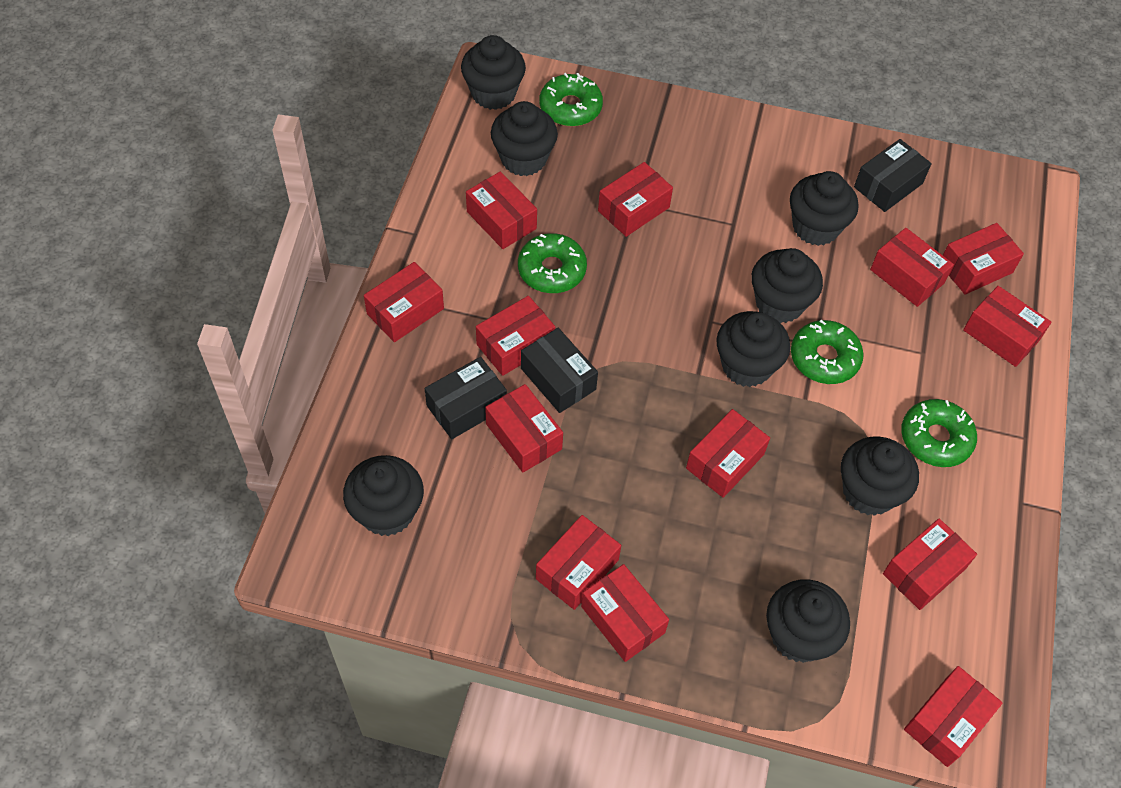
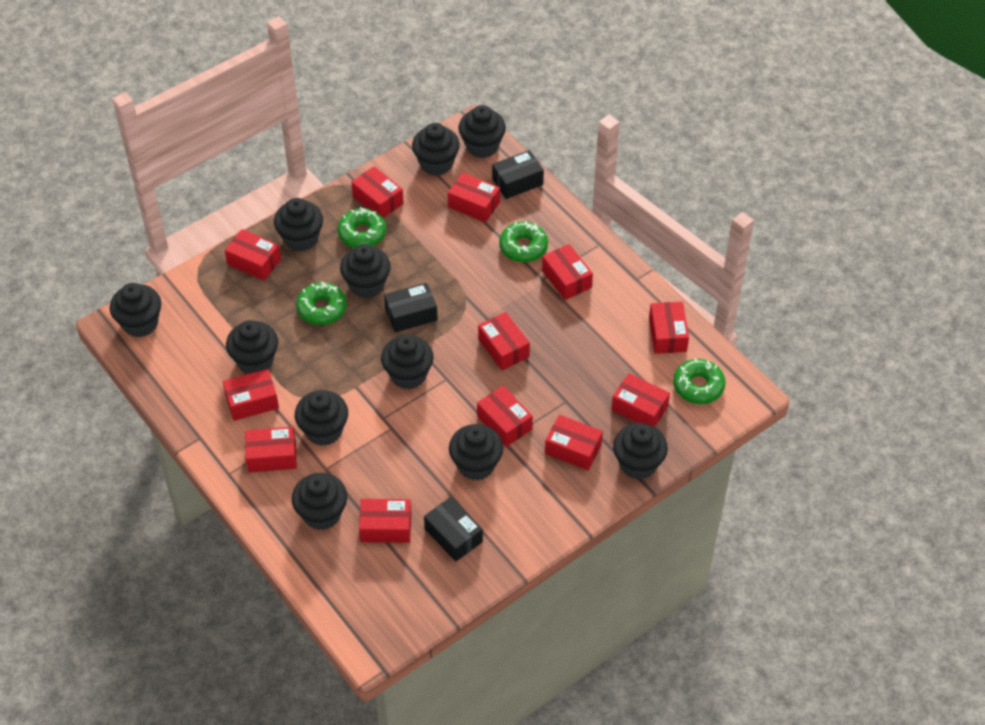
black cupcake: [343,455,424,536] [461,35,526,110] [491,101,558,176] [716,311,790,387] [751,248,823,323] [766,579,850,663] [790,171,859,246] [841,436,919,516] = 8 -> [110,283,161,337] [226,320,278,374] [274,198,323,252] [292,473,347,530] [295,390,348,446] [340,244,391,298] [381,334,434,389] [412,123,460,176] [449,424,503,480] [459,105,506,158] [613,423,668,479] = 11
red box: [364,262,444,342] [466,172,537,249] [476,296,555,376] [485,384,563,473] [536,515,621,610] [581,564,669,662] [598,162,673,237] [686,409,770,498] [870,228,954,307] [883,519,977,610] [904,666,1003,767] [943,223,1024,295] [963,286,1052,367] = 13 -> [223,369,279,421] [225,229,281,281] [245,427,297,473] [351,166,404,218] [359,499,411,543] [448,173,500,223] [477,386,533,447] [478,312,530,370] [542,244,593,300] [545,415,603,470] [611,373,670,427] [649,302,689,354] = 12

